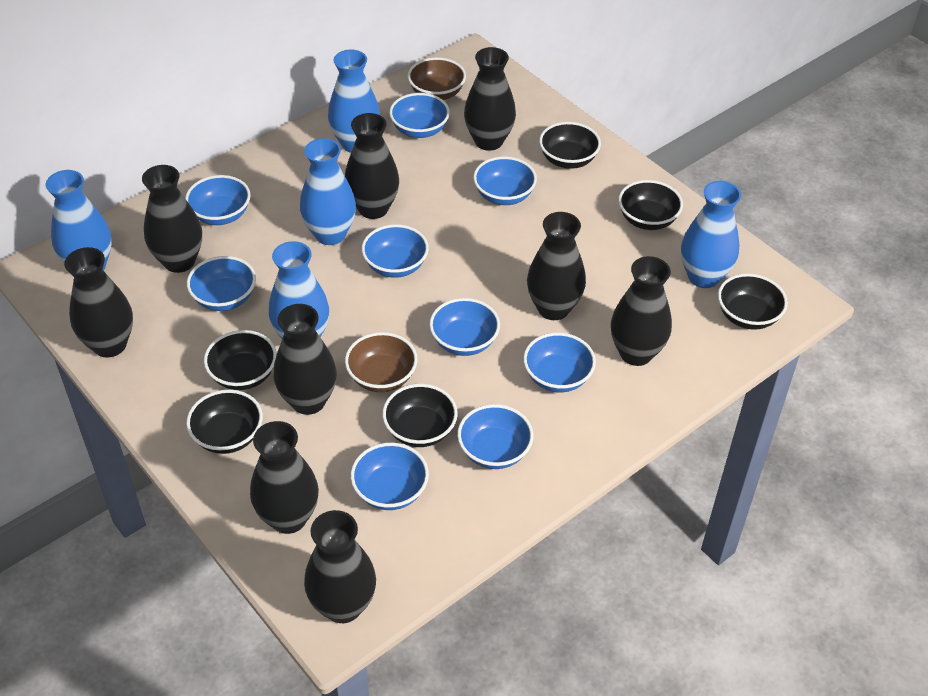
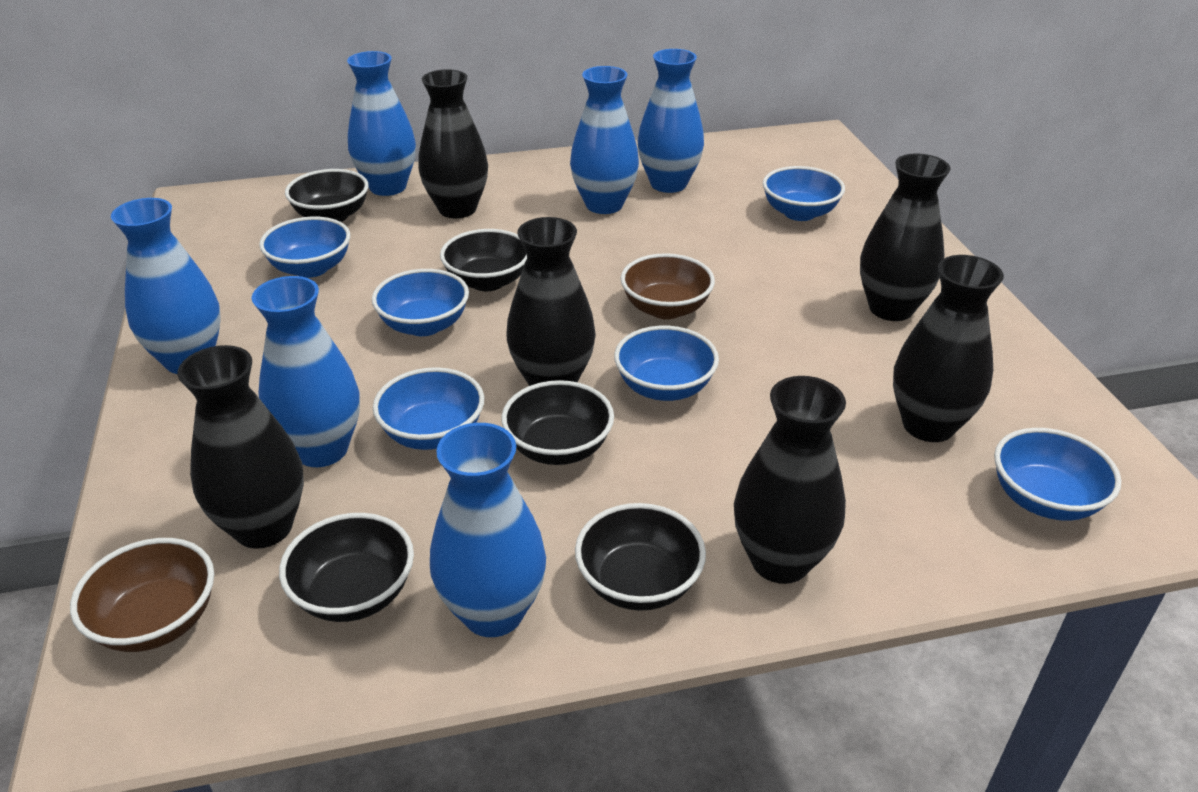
black bowl: [186,390,263,454] [204,330,277,390] [382,384,458,447] [539,122,601,169] [618,180,683,230] [718,274,788,330] = 6 -> [279,513,414,622] [285,169,369,222] [440,229,527,291] [501,380,614,465] [575,503,706,611] = 5
black vase: [64,247,133,358] [142,165,202,273] [250,421,319,534] [273,304,337,415] [304,510,376,623] [345,113,399,219] [464,47,516,151] [527,212,586,320] [611,256,672,366] = 9 -> [177,345,304,549] [418,69,488,218] [506,217,596,386] [734,376,846,584] [860,154,950,321] [893,255,1004,442] = 6
blue bowl: [185,175,251,225] [187,256,256,311] [351,443,429,510] [362,224,429,278] [389,93,450,138] [429,298,500,356] [457,404,533,469] [473,156,537,205] [523,333,596,392] = 9 -> [259,216,350,278] [372,269,469,336] [373,367,484,450] [614,326,719,401] [763,166,845,221] [994,428,1121,521] = 6
blue vase: [46,170,112,271] [269,241,329,338] [300,138,356,245] [328,49,380,153] [681,181,741,288] = 5 -> [111,198,221,374] [251,276,360,467] [347,51,416,196] [430,423,546,637] [570,66,639,214] [638,49,704,193] = 6

